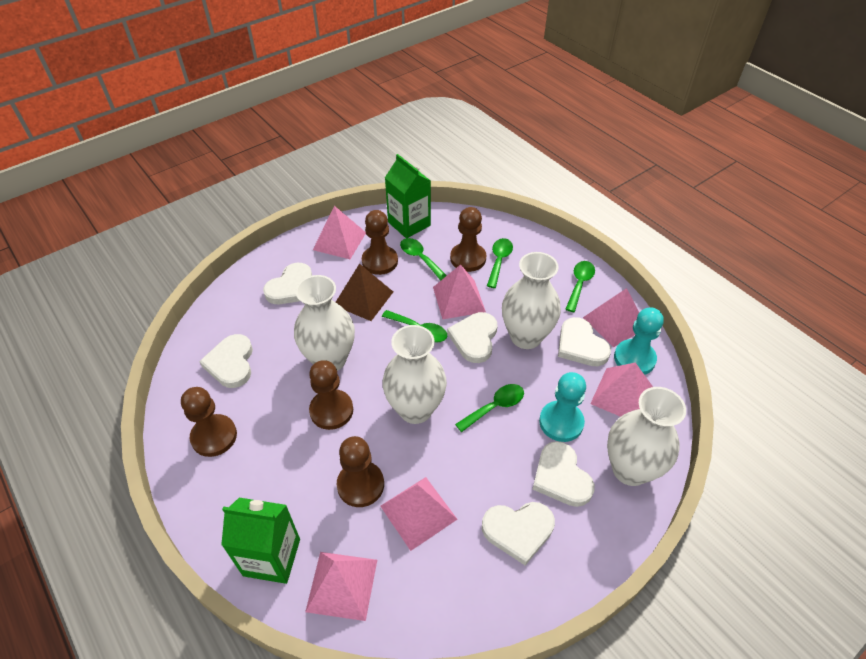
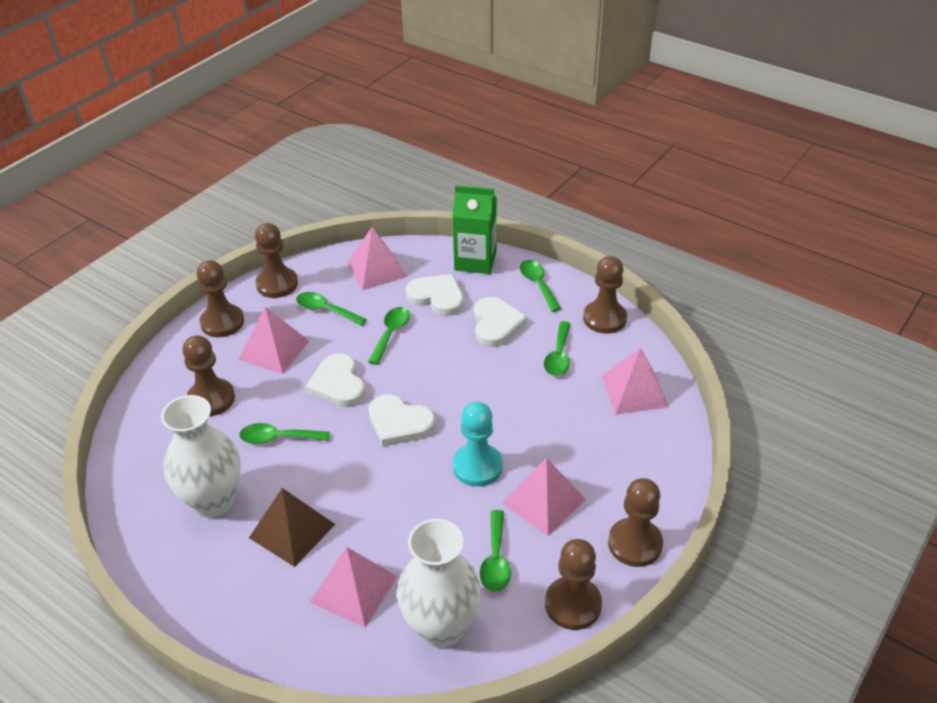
brown pawn: [181,387,237,457] [309,360,353,430] [337,436,384,507] [362,210,398,275] [450,207,486,272] = 5 -> [183,335,235,416] [196,260,244,337] [255,223,298,298] [545,539,602,630] [583,256,627,334] [608,478,663,567] = 6
green carton: [221,498,300,584] [385,154,431,238] = 2 -> [452,185,497,274] = 1
green spoon: [382,310,447,342] [400,238,447,281] [455,384,524,432] [487,238,513,288] [566,261,595,312] = 5 -> [240,423,330,444] [296,292,367,326] [368,307,410,365] [479,510,511,592] [520,260,561,312] [544,321,571,376] = 6
pink pyramid: [305,552,377,621] [313,206,366,259] [380,477,458,551] [433,264,486,319] [583,288,639,347] [590,362,653,417] = 6 -> [238,307,309,374] [310,547,398,627] [347,227,407,290] [502,458,586,536] [601,347,668,415] = 5
turquoise pawn: [539,372,586,442] [614,307,664,375] = 2 -> [453,402,503,487] = 1
white heart: [199,334,253,388] [263,263,312,304] [447,312,497,363] [482,502,555,565] [533,441,595,507] [558,317,611,366] = 6 -> [305,353,366,407] [369,394,436,447] [406,274,464,316] [474,297,527,347] = 4
white vase: [294,275,355,371] [382,325,447,424] [502,252,561,349] [607,387,686,486] = 4 -> [161,395,241,518] [397,519,481,648] = 2

